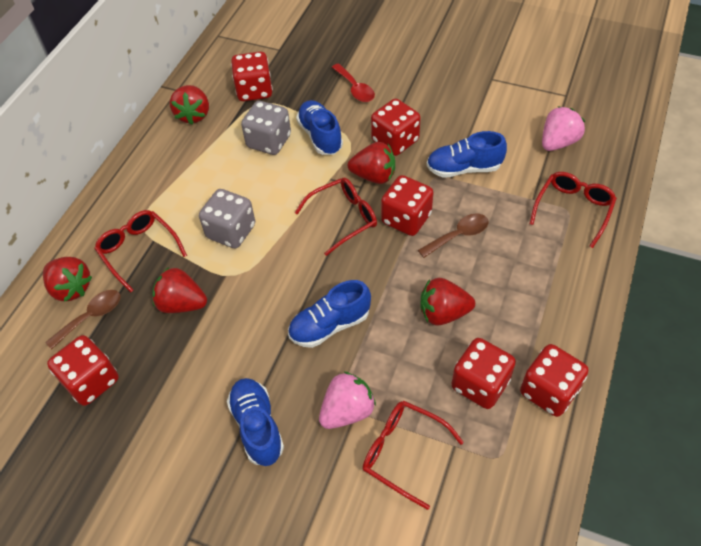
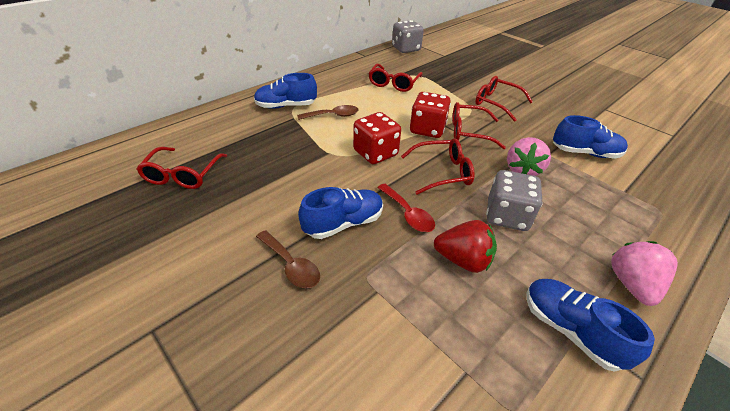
red dice: [47,335,119,406] [231,52,273,101] [371,98,421,156] [381,175,434,236] [451,338,516,409] [520,344,589,417] = 6 -> [353,112,401,164] [410,92,451,138] = 2
red glasses: [94,210,187,292] [295,178,377,256] [363,401,464,510] [530,172,617,248] = 4 -> [136,147,227,189] [368,64,423,92] [401,138,475,195] [452,102,506,149] [475,76,533,122] = 5
red strawberry: [43,257,92,302] [152,267,207,313] [170,85,209,125] [348,142,395,184] [420,278,475,326] = 5 -> [434,220,497,273] = 1

